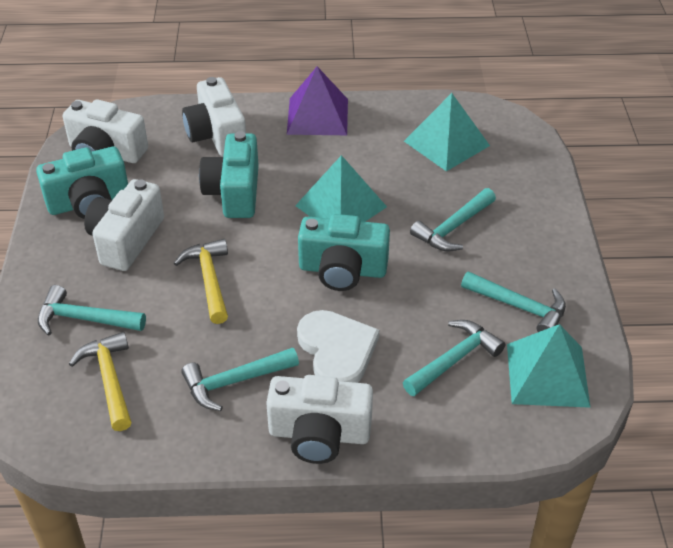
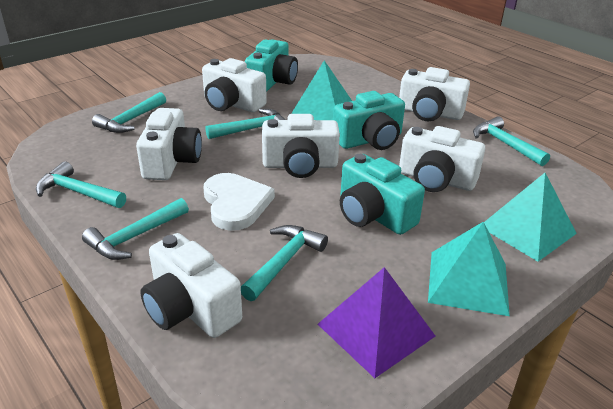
turquoise hammer: [38,285,146,336] [181,348,299,411] [403,320,505,396] [410,188,496,251] [461,271,566,332] = 5 -> [36,161,126,208] [82,198,189,260] [92,92,166,133] [205,109,286,139] [241,225,328,301] [473,116,550,166] = 6
white camera: [63,99,148,163] [84,179,164,271] [182,77,246,157] [266,375,373,464] = 4 -> [136,108,202,180] [140,233,242,338] [202,58,267,112] [262,114,340,178] [399,67,470,121] [399,126,485,192] = 6
yellow hammer: [69,332,131,431] [174,239,228,324] = 2 -> none = 0

